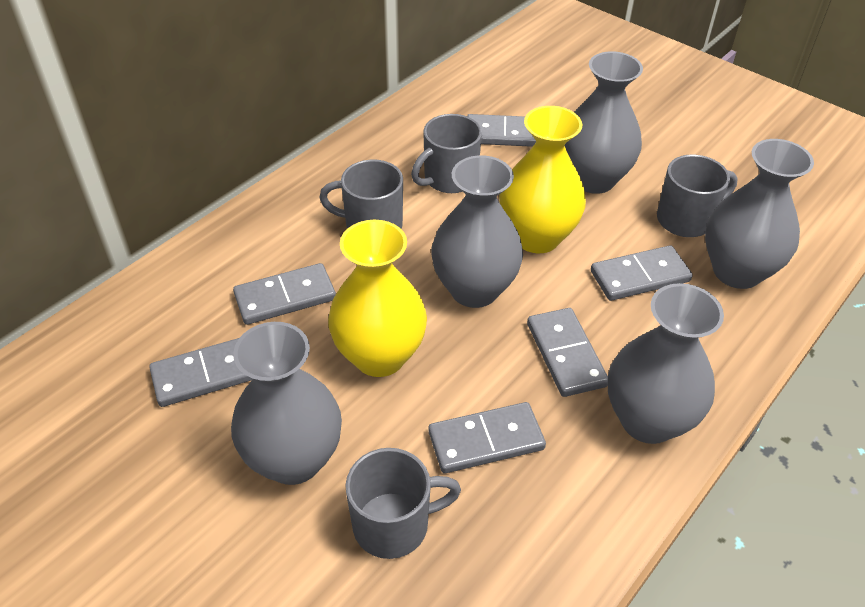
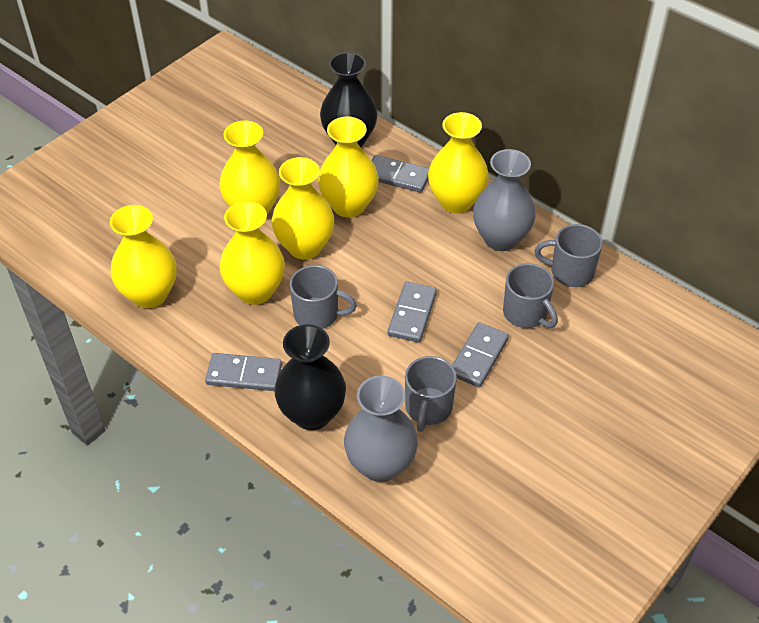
black vase: none = 0 -> [274,324,346,430] [320,52,378,147] = 2
grey domino: [149,338,253,407] [233,263,336,325] [428,402,546,473] [467,114,536,147] [527,308,608,397] [591,245,693,301] = 6 -> [205,353,282,391] [371,155,429,193] [387,282,437,342] [452,322,509,387] = 4
grey vase: [231,322,342,485] [431,155,523,308] [565,51,643,194] [608,283,724,444] [705,139,814,289] = 5 -> [344,376,418,482] [473,149,536,251] = 2
yellow vase: [328,220,427,377] [499,106,586,253] = 2 -> [110,205,177,308] [219,120,280,215] [219,201,285,305] [271,157,335,260] [318,117,379,218] [428,112,489,213] = 6

